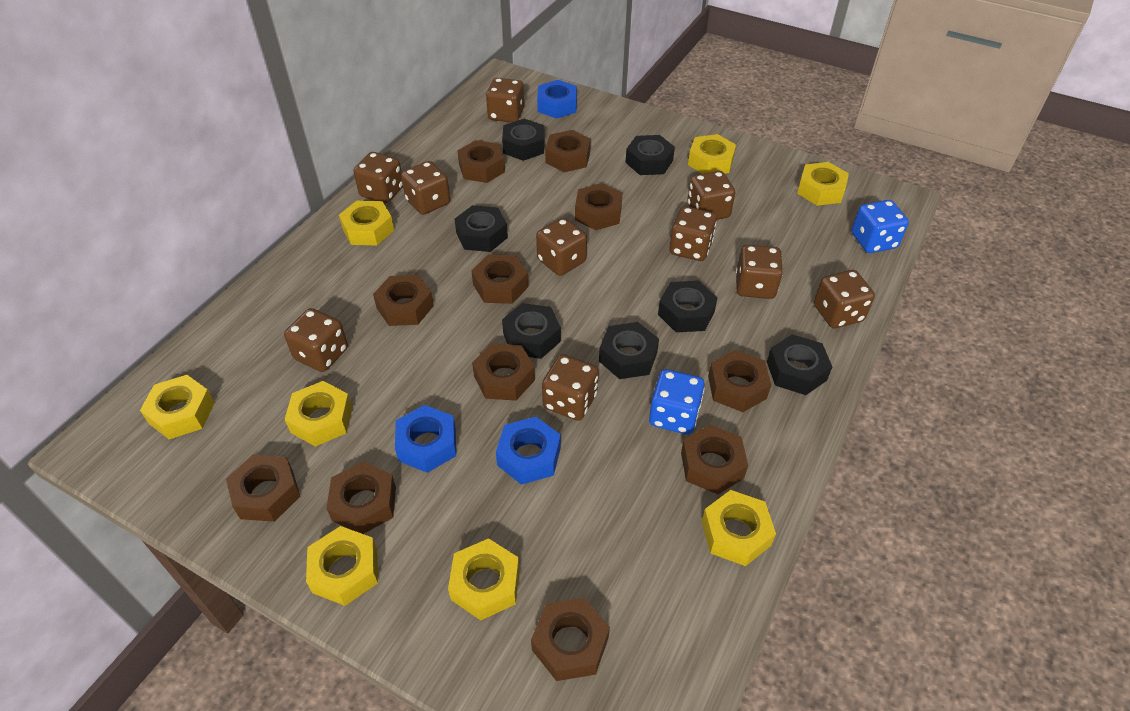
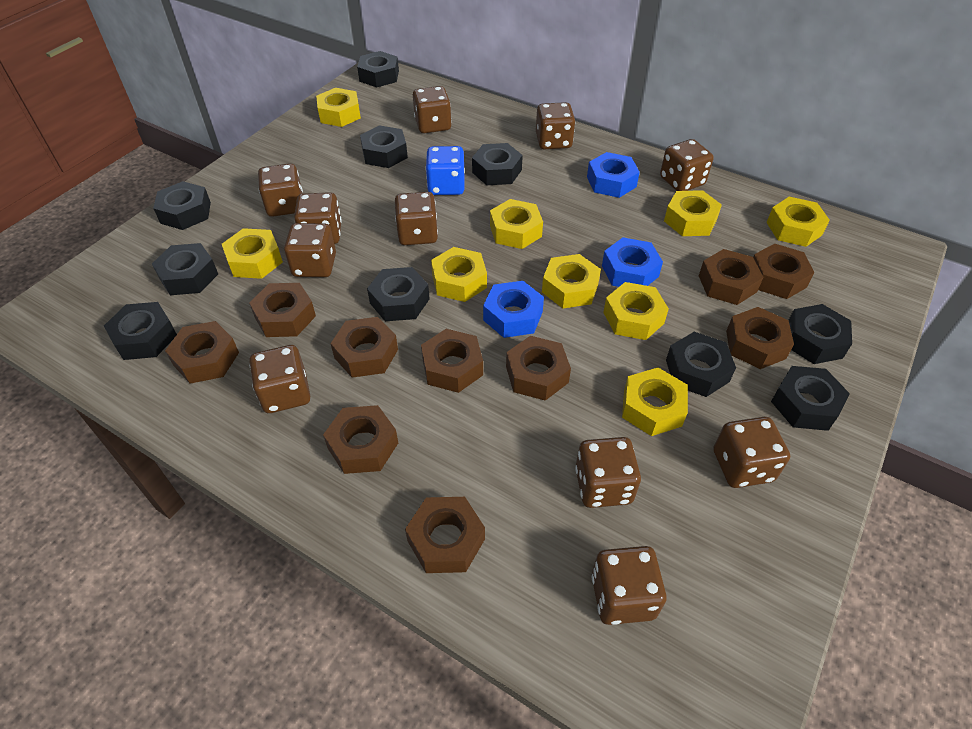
black nut: [454,205,508,252] [502,119,545,161] [502,303,561,359] [599,322,659,379] [626,135,675,175] [658,281,717,332] [767,334,832,395] = 7 -> [104,302,177,360] [152,243,218,295] [153,181,211,230] [357,51,399,88] [360,125,408,168] [367,267,430,321] [472,143,523,185] [666,332,736,397] [771,366,850,431] [789,304,852,364] = 10
blue dice: [649,369,705,434] [852,200,909,253] = 2 -> [426,146,465,195] = 1
brown dice: [284,308,348,372] [353,152,403,204] [401,161,450,215] [486,78,524,123] [536,218,587,276] [542,354,599,421] [669,206,717,261] [687,171,735,220] [736,245,783,299] [814,270,875,328] = 10 -> [249,345,310,413] [258,163,303,217] [284,223,336,277] [294,192,342,244] [395,192,438,245] [413,86,452,133] [536,102,575,149] [575,437,641,508] [592,546,667,625] [660,139,714,191] [713,417,790,488] = 11
brown nut: [226,455,300,522] [326,461,396,534] [373,275,434,326] [457,140,505,183] [471,254,528,304] [472,343,535,401] [531,598,610,681] [545,130,591,172] [575,183,622,230] [681,425,748,494] [708,350,771,412] = 11 -> [165,321,239,384] [249,283,316,337] [323,405,398,474] [330,317,398,378] [405,497,485,573] [421,329,483,393] [506,336,571,401] [699,249,763,305] [726,307,794,369] [753,244,815,299] = 10
yellow nut: [140,375,215,439] [285,381,352,447] [306,526,378,606] [339,201,394,245] [448,538,520,620] [688,134,736,174] [702,490,776,566] [797,162,849,206] = 8 -> [222,228,283,279] [316,88,361,127] [431,247,487,302] [490,199,543,249] [542,254,601,308] [603,282,669,340] [622,368,688,436] [664,190,722,236] [766,197,830,247] = 9

